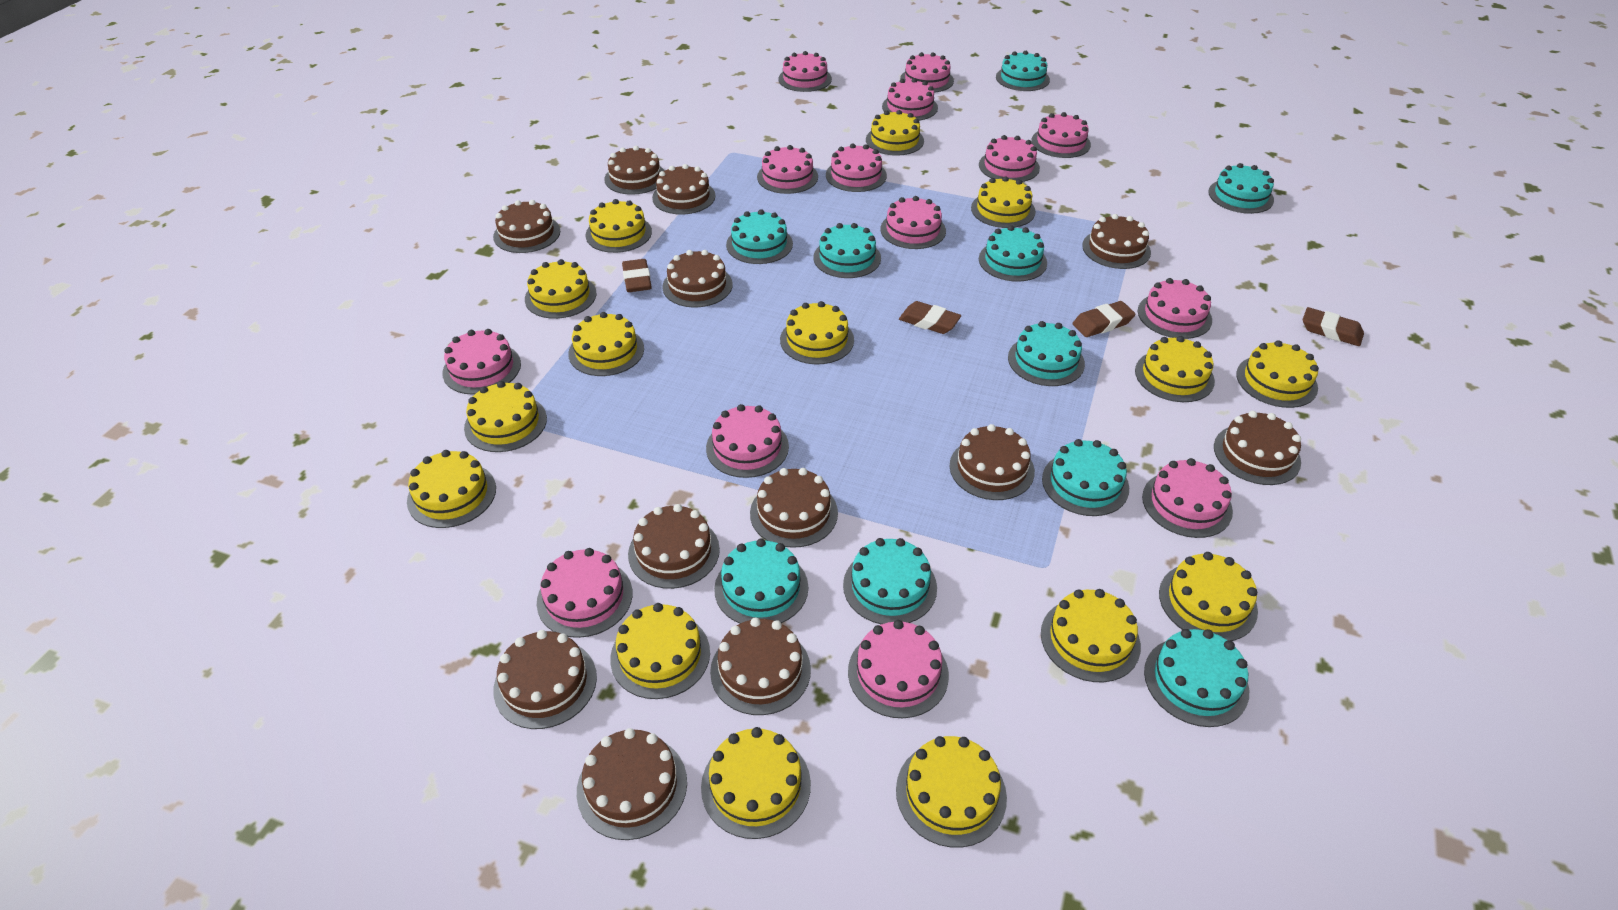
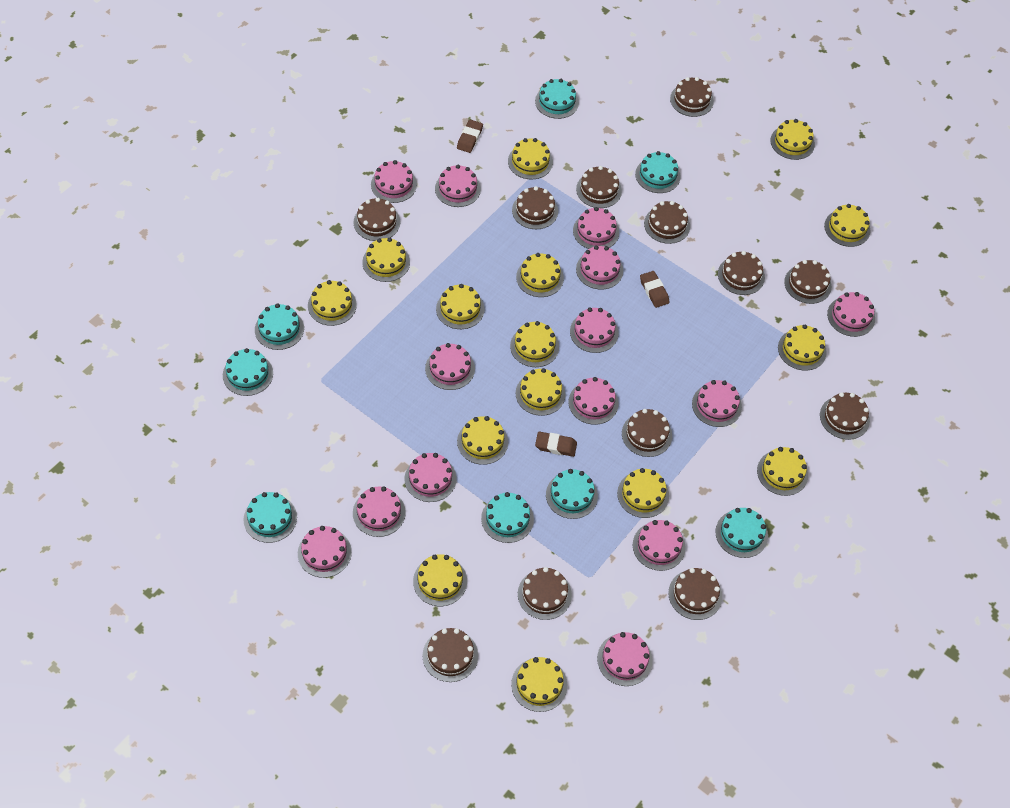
brown eraser: [622,259,652,292] [899,301,961,334] [1072,301,1136,337] [1303,307,1364,346] = 4 -> [457,120,483,153] [535,432,577,457] [640,271,670,308] = 3
turquoise cake: [714,539,808,624] [726,209,793,264] [813,223,881,278] [843,538,937,624] [979,225,1047,282] [996,51,1050,91] [1008,321,1085,386] [1042,439,1129,516] [1144,629,1249,727] [1208,163,1274,214] = 10 -> [223,348,273,396] [243,492,297,543] [255,303,304,350] [481,492,534,543] [535,79,579,119] [546,469,598,519] [635,151,681,193] [715,508,768,558] = 8

